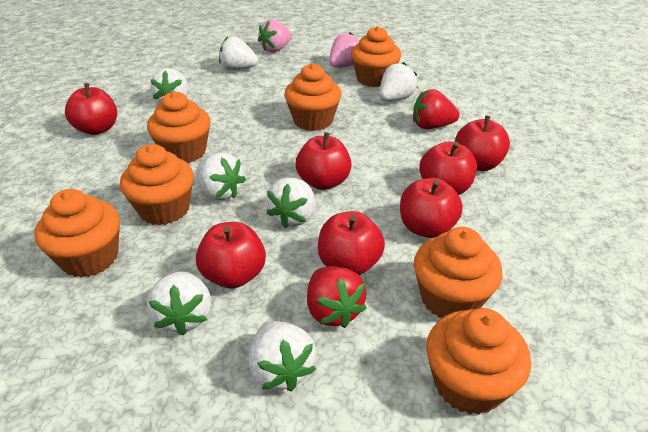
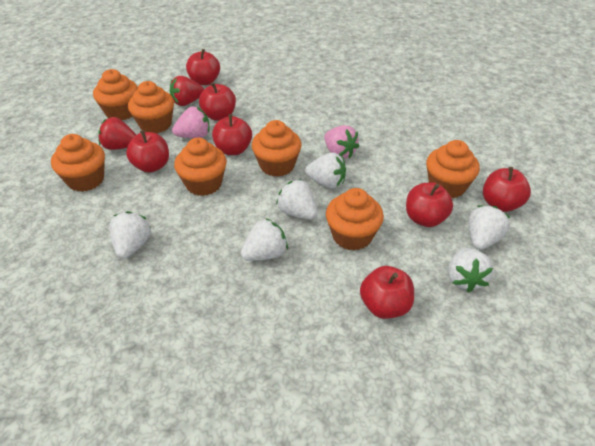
white strawberry: [147,271,211,335] [151,68,189,103] [196,153,246,200] [219,36,258,70] [249,321,316,391] [266,178,315,228] [380,62,418,101] = 7 -> [109,211,151,259] [241,218,288,261] [276,179,318,220] [305,153,346,189] [448,248,493,293] [469,205,510,250] = 6

